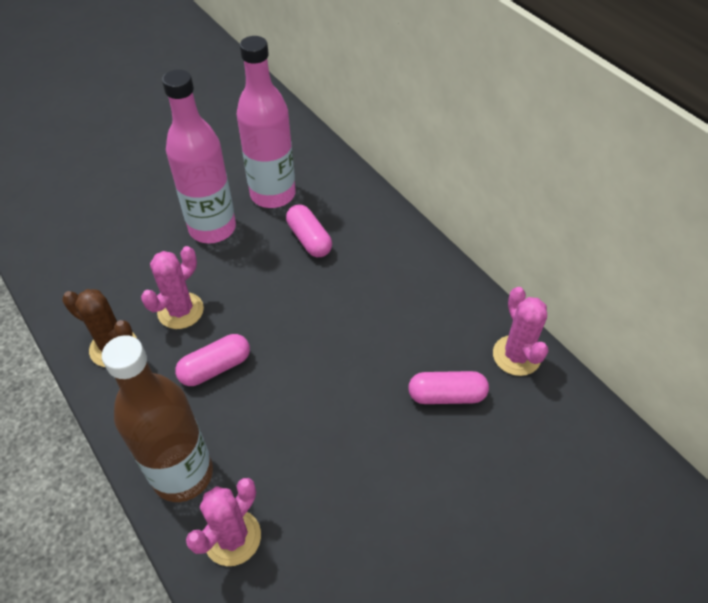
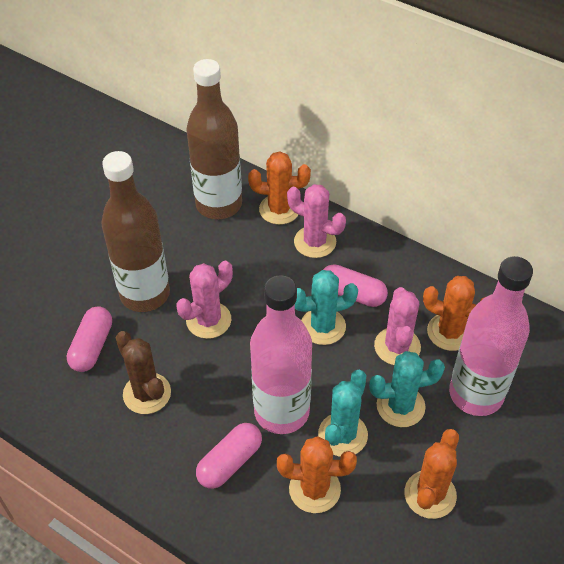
brown bottle: [102,335,213,502] = 1 -> [101,151,170,312] [186,59,242,219] = 2
orange cactus: none = 0 -> [248,151,311,225] [277,436,357,513] [404,429,459,519] [423,276,485,351] = 4
turquoise cactus: none = 0 -> [295,270,358,345] [318,370,368,457] [369,351,445,427] = 3

